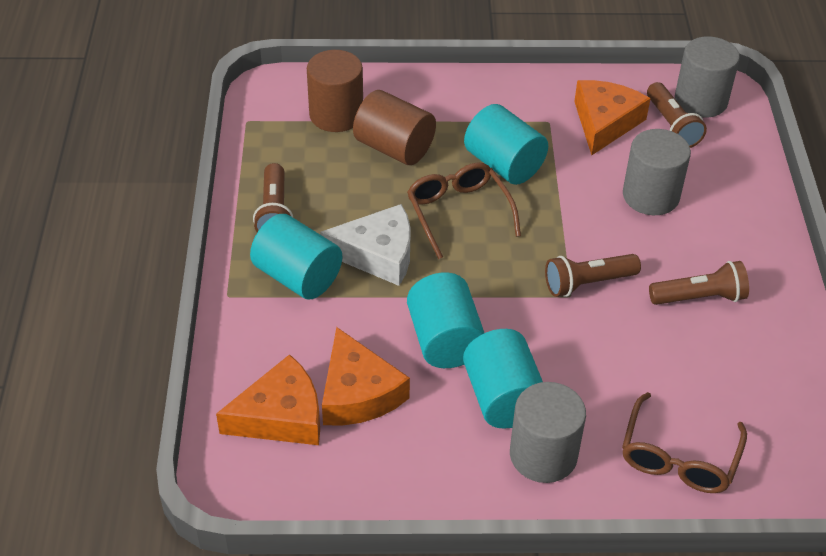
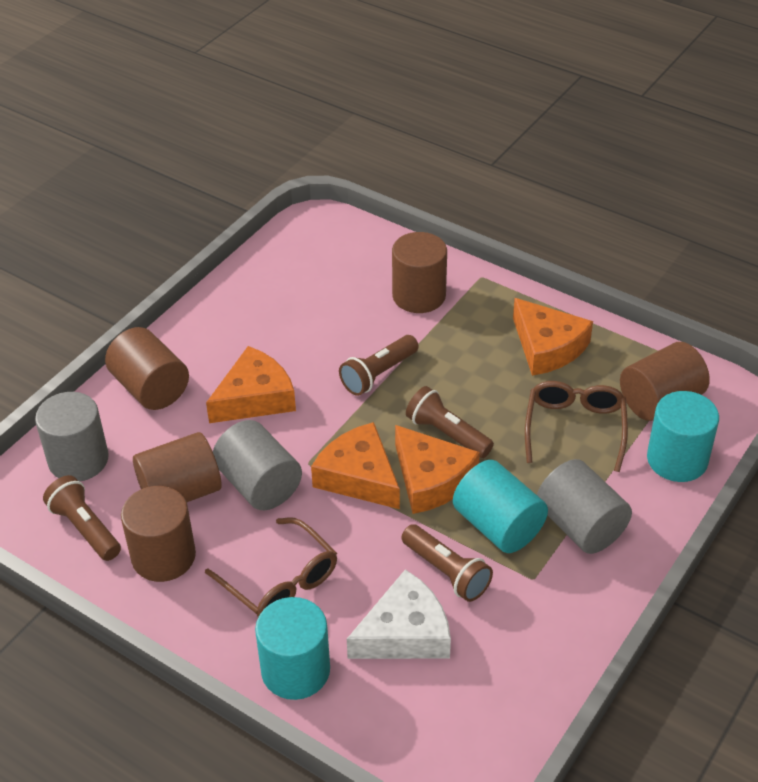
brown cylinder: [307,50,363,132] [353,90,436,165] = 2 -> [105,327,189,410] [121,486,196,582] [133,432,222,502] [392,232,447,313] [620,342,710,421] = 5
orange cheese: [216,354,320,445] [322,327,410,426] [574,80,651,155] = 3 -> [206,346,296,423] [311,422,400,509] [395,425,480,514] [513,298,593,376] = 4
turquoise cylinder: [250,214,342,300] [407,273,484,368] [463,329,543,429] [464,104,548,185] = 4 -> [255,597,330,700] [453,460,548,553] [647,391,719,482] = 3

